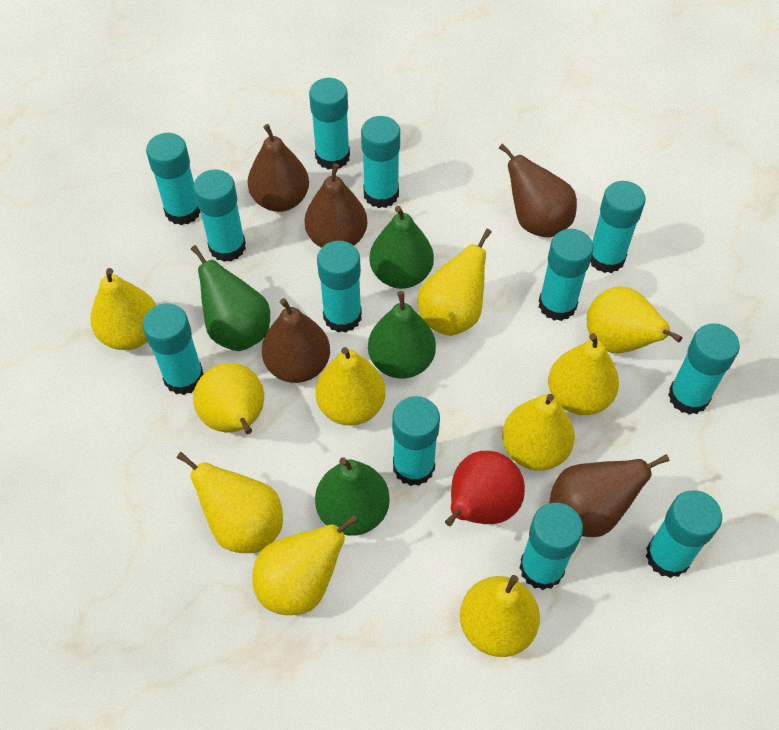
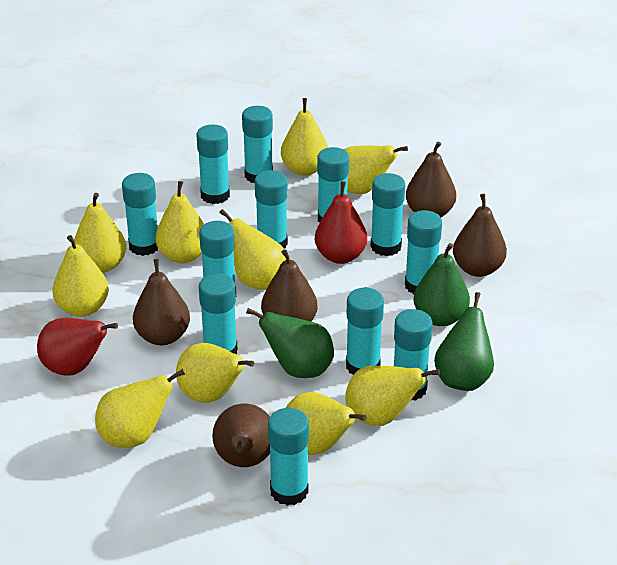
green pear: [191,245,270,351] [315,457,390,536] [368,291,436,378] [369,206,434,289] = 4 -> [246,308,334,378] [413,243,470,326] [434,292,494,391] = 3
red pear: [445,451,525,526] = 1 -> [37,318,118,376] [315,181,367,264] = 2

